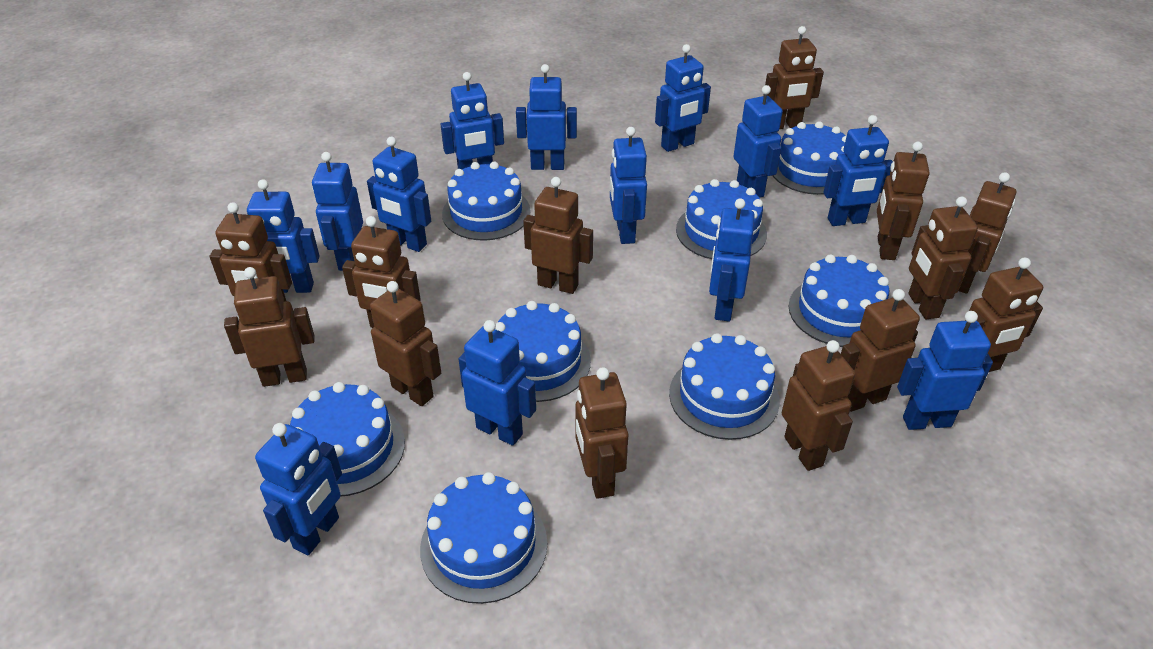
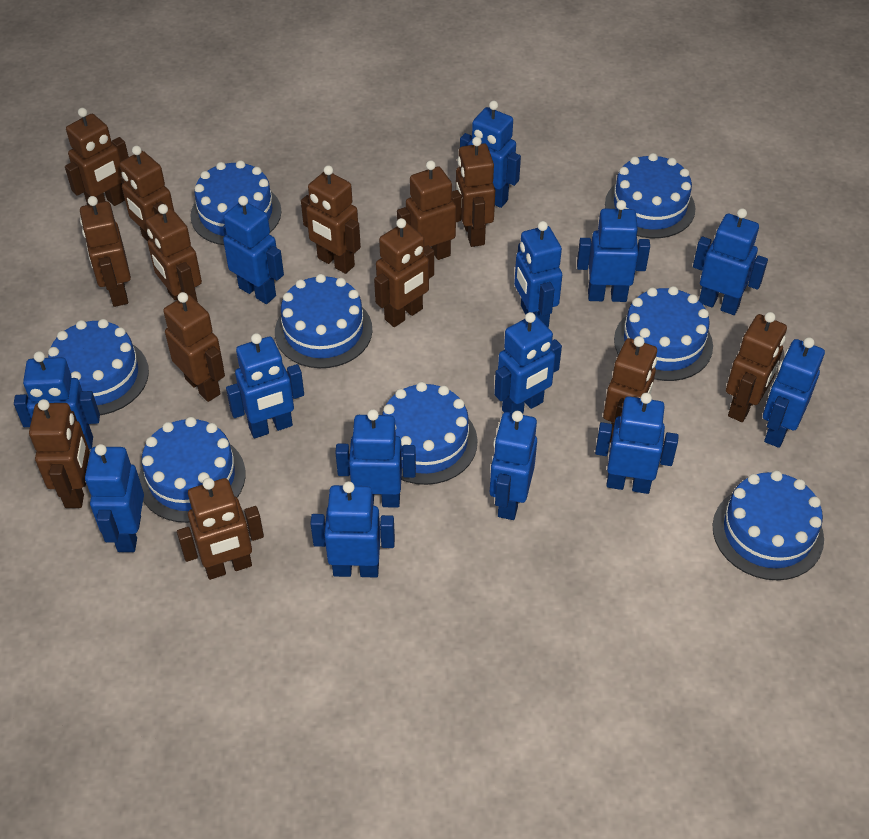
blue robot: [247,179,320,293] [255,423,342,555] [312,152,363,271] [367,137,431,252] [440,72,504,169] [459,320,536,446] [516,64,577,170] [610,127,647,244] [655,44,711,152] [709,198,755,322] [733,85,783,198] [823,115,893,226] [897,311,993,430] = 13 -> [14,351,100,450] [85,444,144,552] [223,196,284,304] [226,333,304,439] [310,481,395,577] [335,409,416,508] [460,101,521,208] [490,411,537,520] [494,312,562,414] [514,221,562,328] [577,200,650,302] [595,393,679,494] [693,208,768,315] [763,337,825,448] = 14

